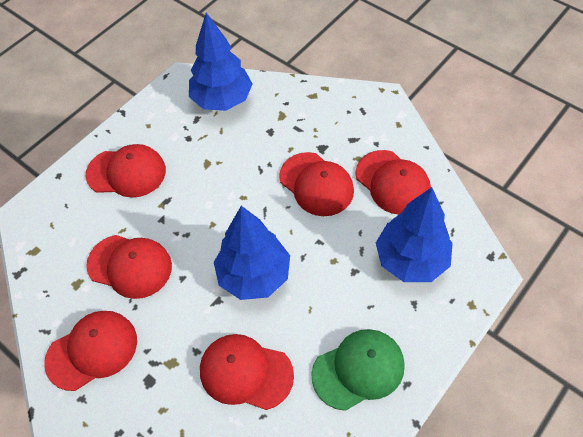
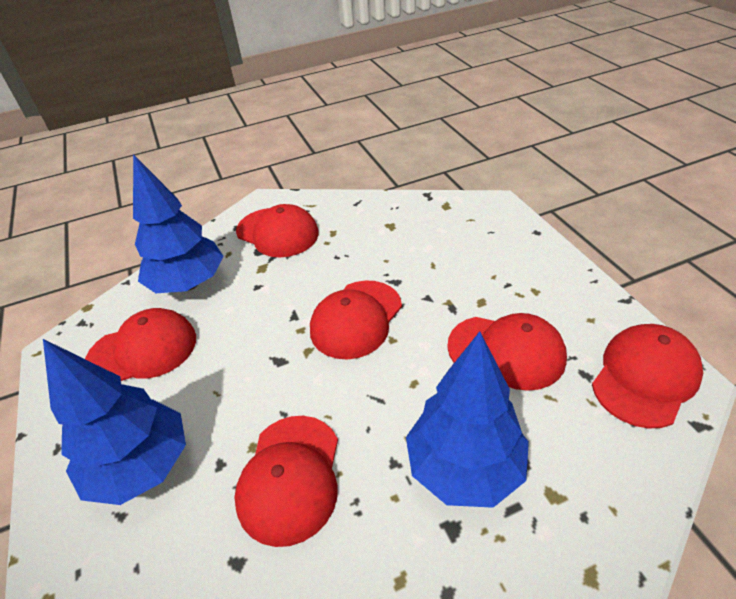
green cap: [311,329,405,411] = 1 -> none = 0

